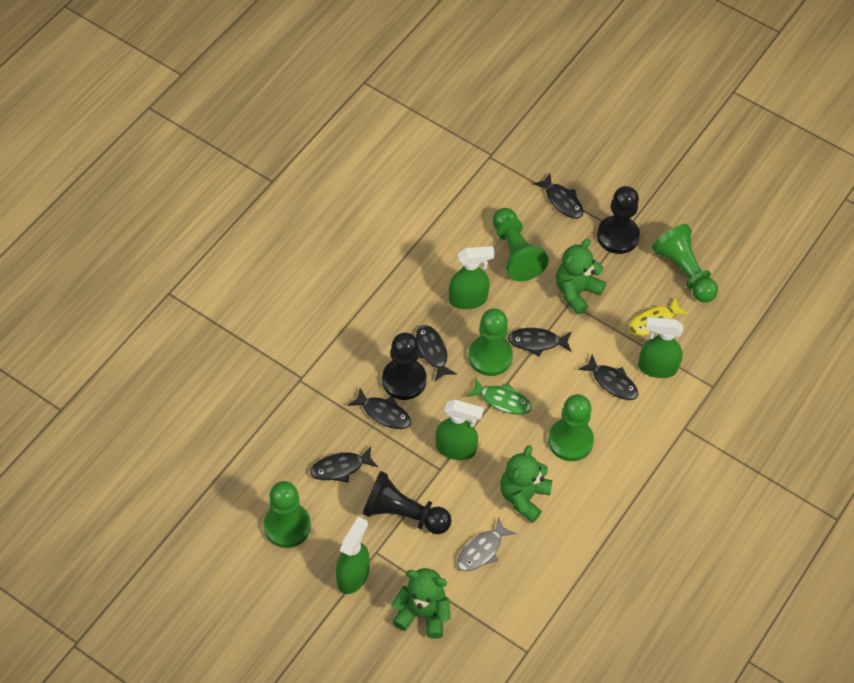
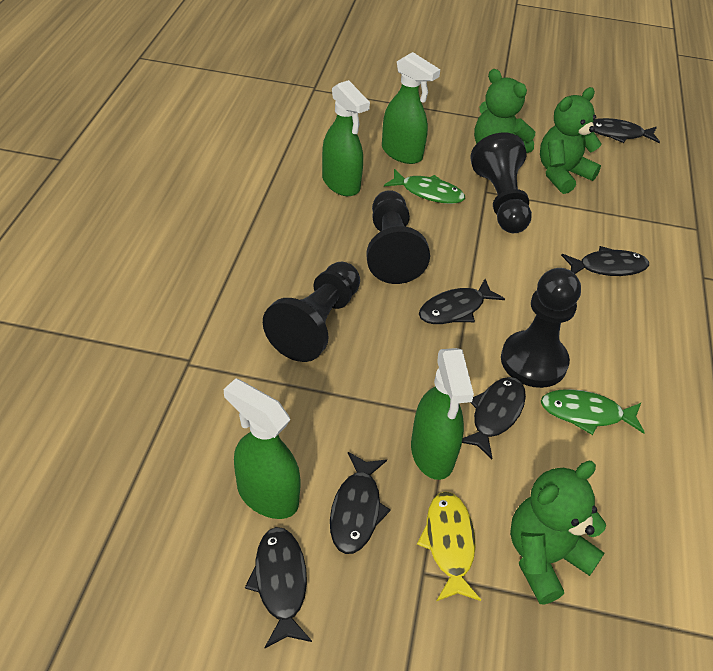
black pawn: [362,471,452,534] [382,332,427,400] [597,186,640,254] = 3 -> [263,262,360,362] [366,190,430,284] [470,133,532,233] [501,268,581,388] = 4
green fish: [466,378,531,415] = 1 -> [384,169,465,204] [541,389,645,435] = 2
green pawn: [264,481,311,548] [468,309,513,376] [493,208,549,281] [548,394,594,461] [652,224,718,302] = 5 -> none = 0
grey fish: [457,517,516,571] = 1 -> none = 0

